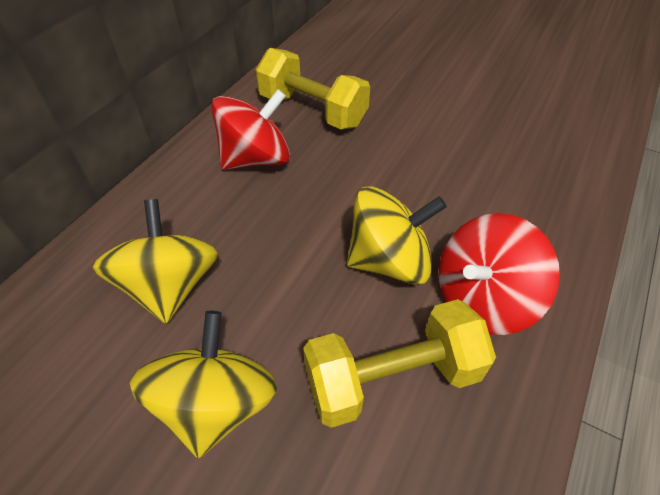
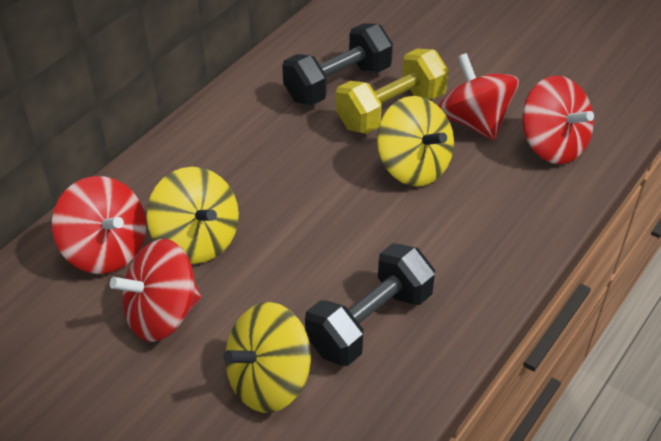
black dumbbell: none = 0 -> [282,23,393,105] [305,243,435,366] = 2
red spinning top: [211,89,290,170] [439,213,560,335] = 2 -> [52,176,146,274] [110,239,201,342] [438,53,519,140] [522,76,594,164] = 4
yellow dumbbell: [256,48,370,129] [303,299,496,428] = 2 -> [336,49,449,134] = 1

